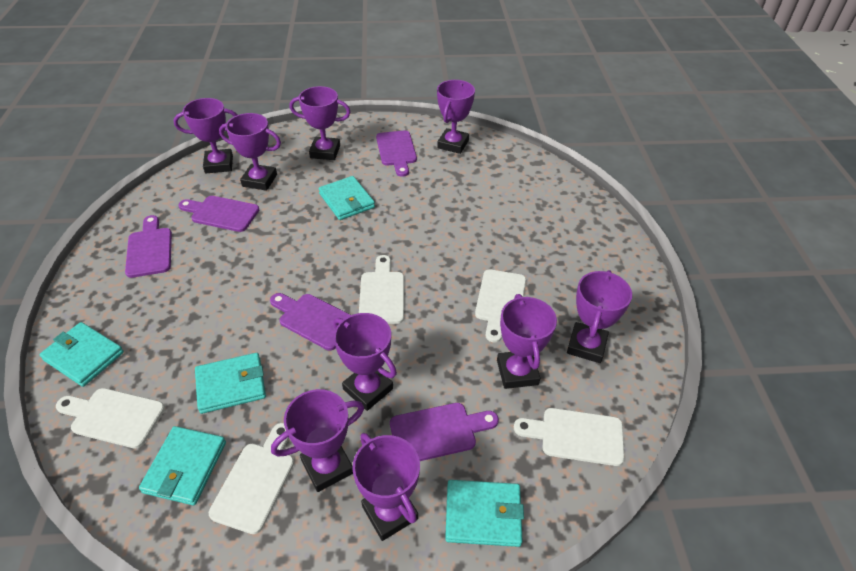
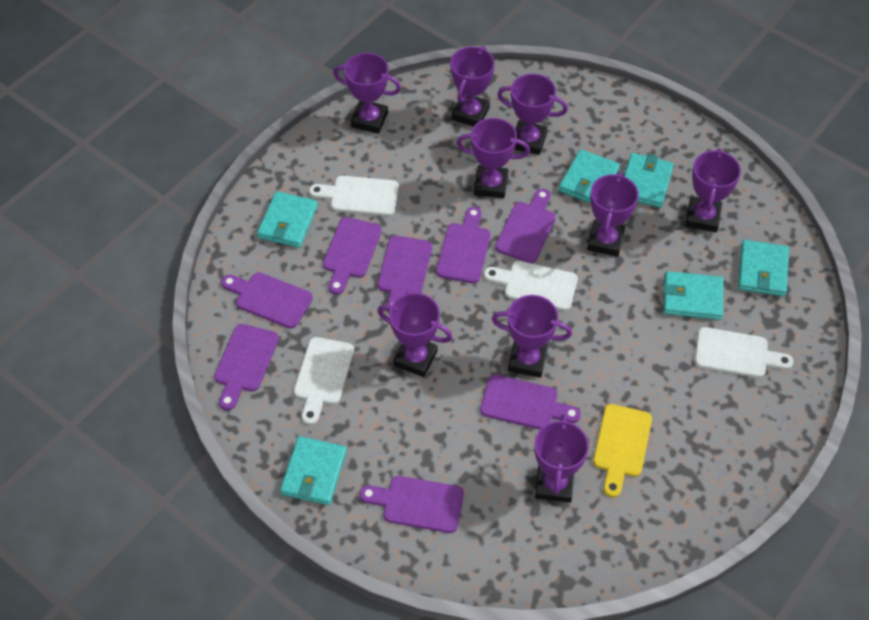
purple cutting board: [125,215,172,278] [178,196,259,232] [270,293,351,351] [376,130,417,177] [390,403,499,461] = 5 -> [214,324,279,410] [221,272,313,329] [323,217,382,295] [359,476,464,533] [378,236,432,313] [436,207,490,284] [480,375,581,430] [495,189,556,263] = 8
turquoise wallet: [39,322,124,387] [139,426,226,505] [195,353,266,414] [319,176,375,220] [445,480,524,547] = 5 -> [257,191,318,248] [280,436,347,505] [559,149,620,204] [624,153,674,208] [663,271,723,320] [738,240,789,296] = 6
white cutting board: [56,388,165,449] [209,423,294,534] [359,255,404,324] [475,269,526,342] [514,408,625,466] = 5 -> [294,337,354,425] [309,176,399,216] [484,261,578,311] [695,327,793,378] = 4
yellow cutting board: none = 0 -> [593,404,652,497] = 1

